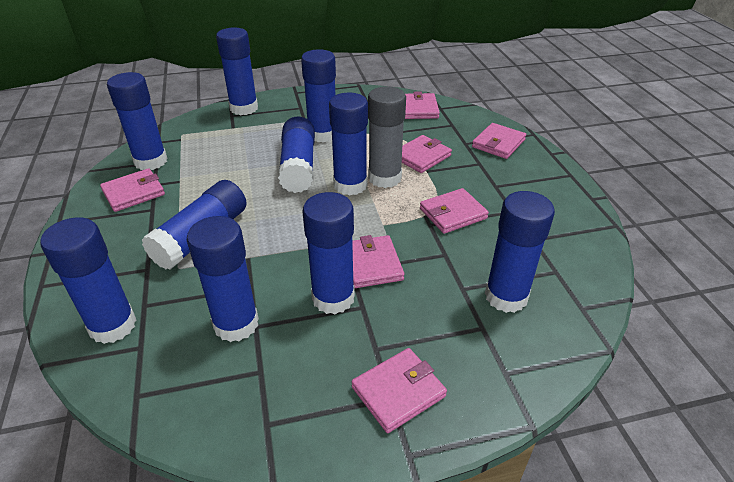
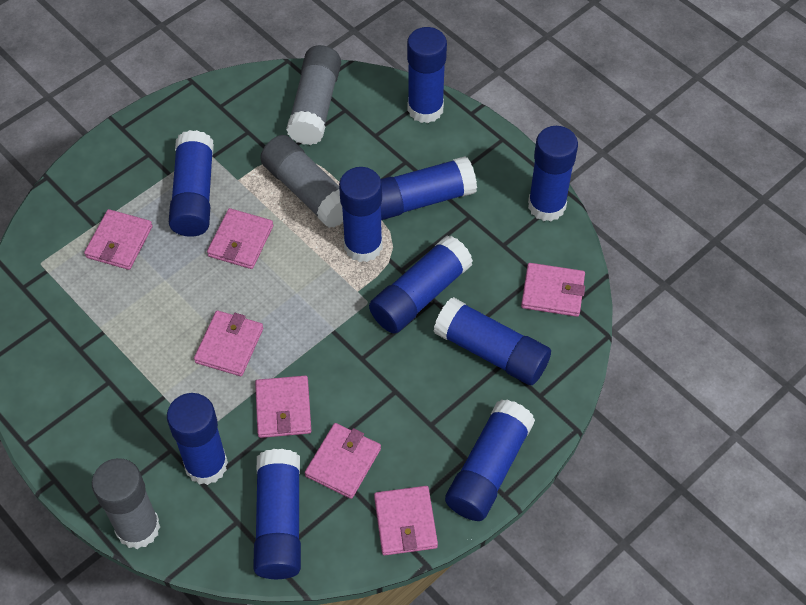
grey glue stick: [368,86,406,188] = 1 -> [92,458,160,549] [260,135,343,228] [286,45,341,145] = 3

